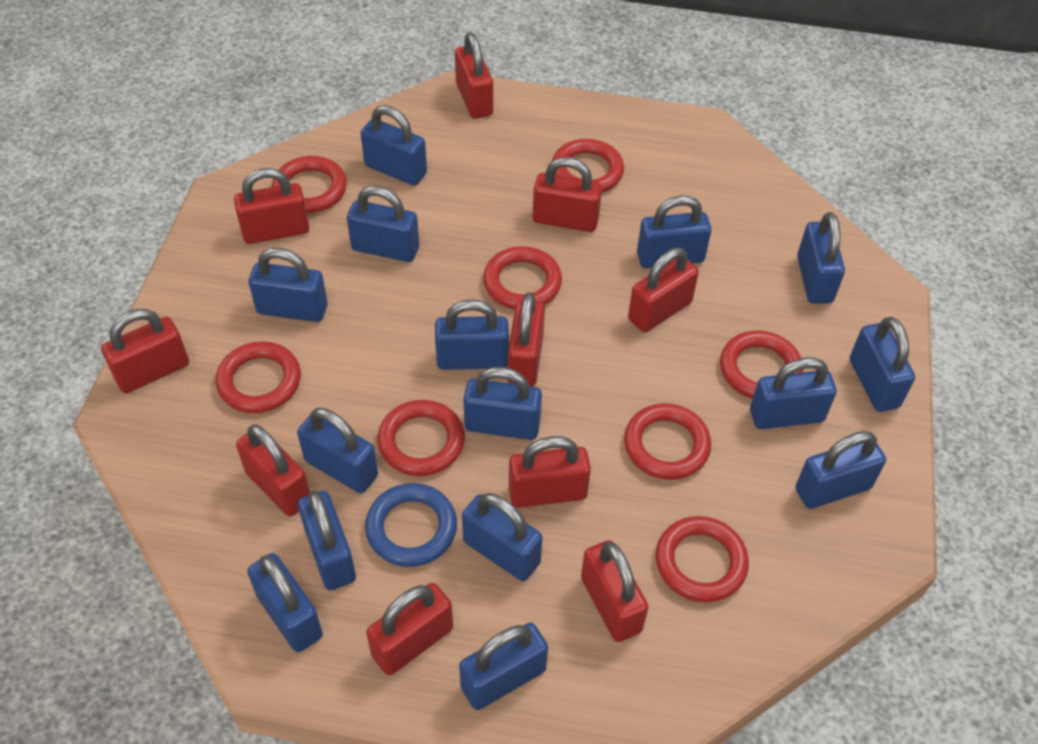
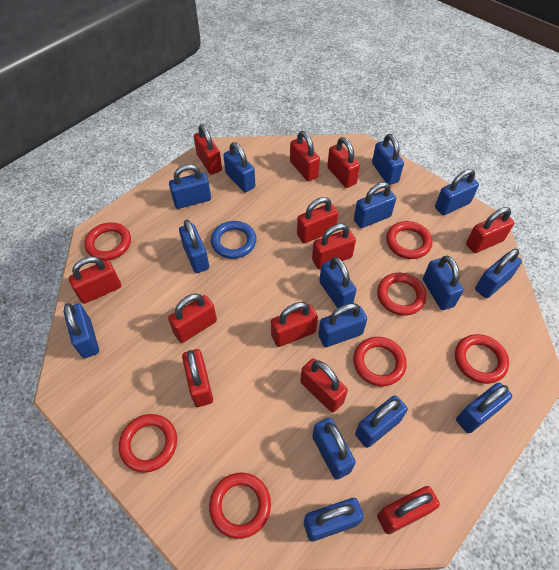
red padlock: [101,309,189,393] [234,168,309,244] [236,424,310,517] [366,583,453,675] [455,32,493,119] [508,292,545,387] [509,436,591,508] [533,157,602,232] [581,540,649,642] [628,248,699,333] = 10 -> [69,256,121,304] [168,294,217,343] [182,349,213,407] [194,124,222,175] [271,302,318,347] [290,131,320,181] [297,197,338,243] [300,358,348,413] [312,224,356,269] [327,137,360,188] [377,486,440,534] [466,207,514,253] = 12
red ring: [216,341,301,413] [272,156,347,213] [378,400,465,476] [483,246,562,310] [552,139,624,193] [624,403,711,480] [656,516,749,602] [720,331,803,399] = 8 -> [84,222,131,261] [119,414,177,473] [209,472,271,539] [353,337,407,386] [377,273,427,316] [386,221,432,259] [455,334,509,384] = 7

